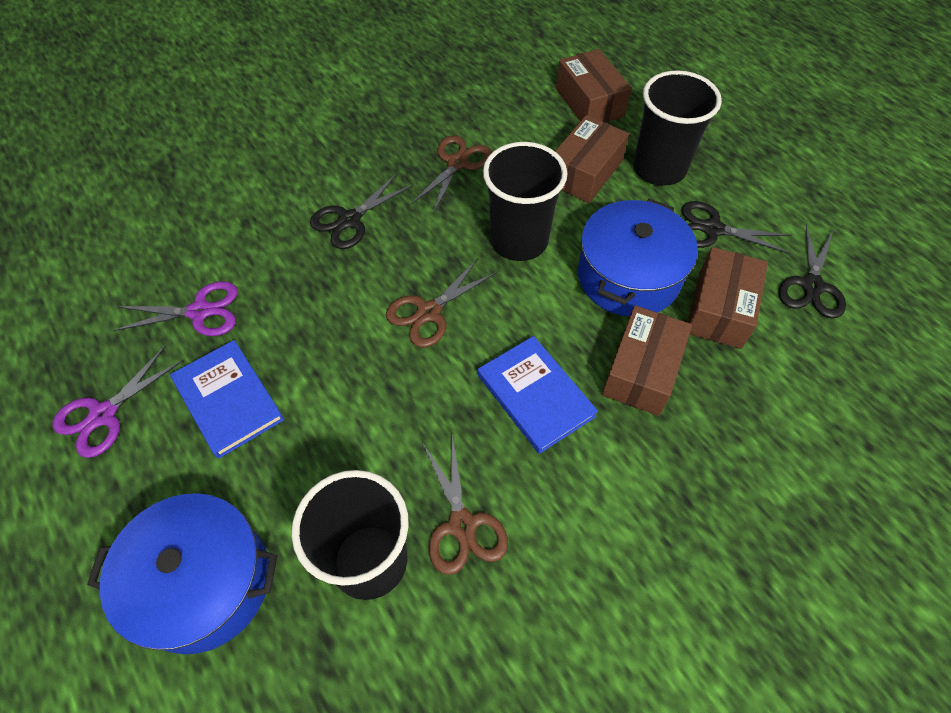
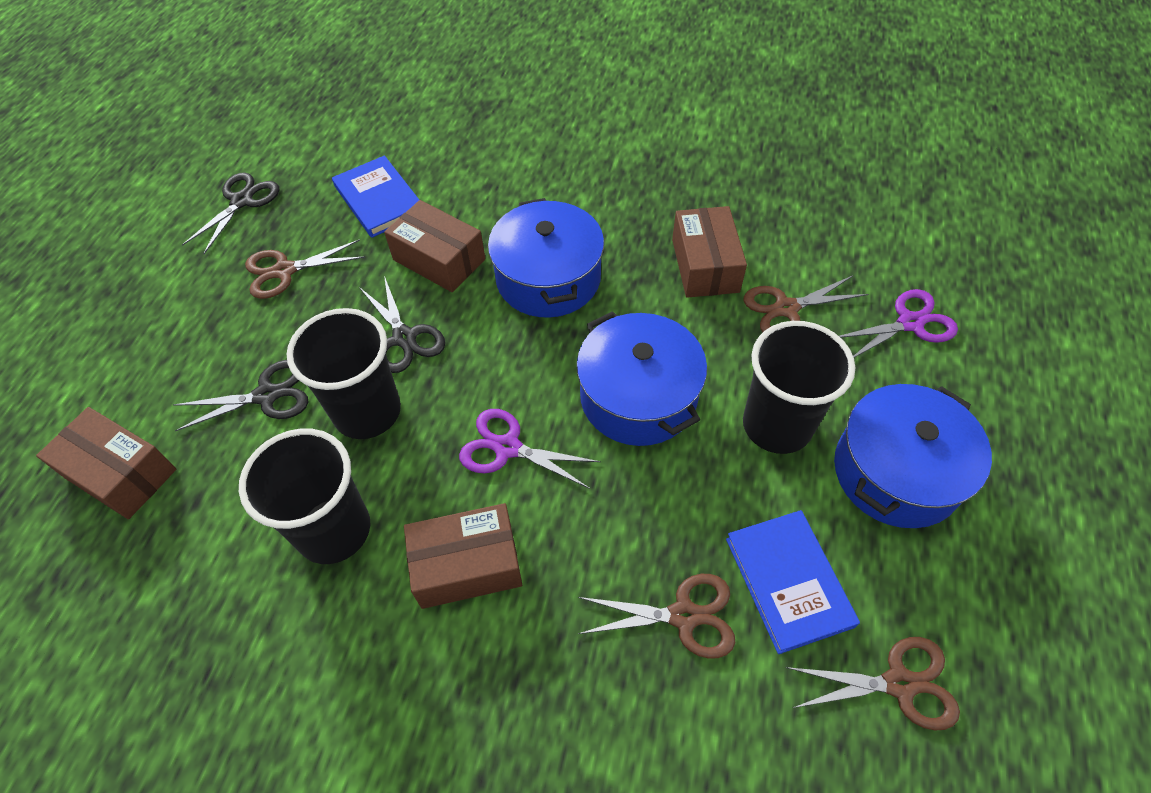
blue pot: [87,493,277,654] [578,199,698,317] = 2 -> [488,198,604,318] [576,311,707,446] [834,384,992,528] = 3
brown scissors: [386,258,497,348] [411,136,492,214] [422,434,508,575] = 3 -> [245,239,365,299] [578,574,735,659] [744,276,868,332] [786,637,960,731] = 4

